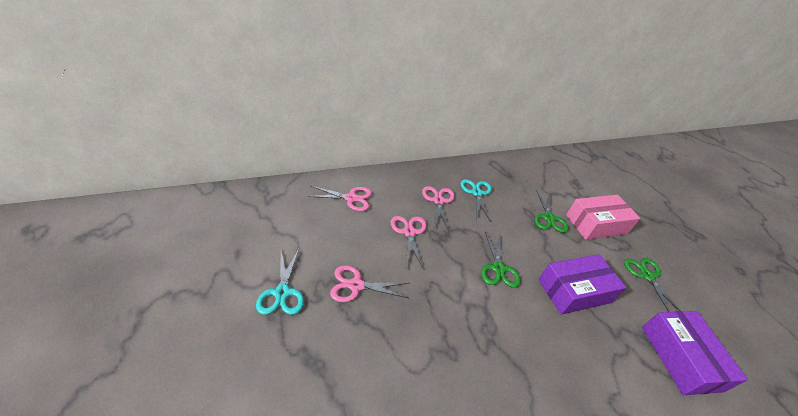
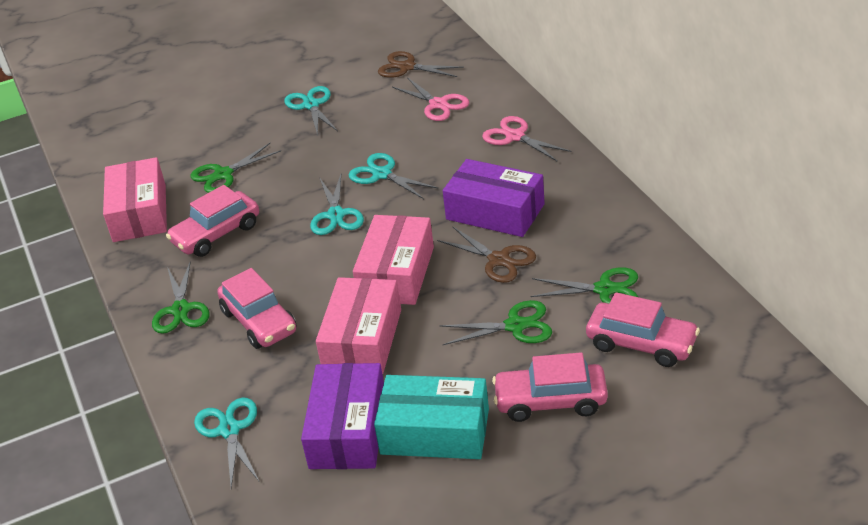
brown scissors: none = 0 -> [378,51,464,78] [437,226,536,283] = 2
green scissors: [481,232,521,288] [534,190,568,233] [624,258,681,312] = 3 -> [152,261,209,334] [191,143,281,193] [440,300,552,345] [531,267,638,303] = 4
pink box: [566,195,640,240] = 1 -> [103,157,167,242] [316,277,401,374] [353,215,434,305] = 3
pink car: none = 0 -> [166,185,259,257] [217,268,297,349] [492,352,608,422] [586,292,700,367] = 4
pink scissors: [306,186,372,211] [330,265,409,302] [391,216,427,268] [422,186,455,231] = 4 -> [392,77,469,121] [482,116,572,161] = 2
turquoise box: none = 0 -> [374,375,489,459] = 1
turquoise scissors: [256,249,304,315] [460,179,492,222] = 2 -> [194,398,259,488] [284,86,338,136] [310,175,364,235] [349,153,439,199] = 4

